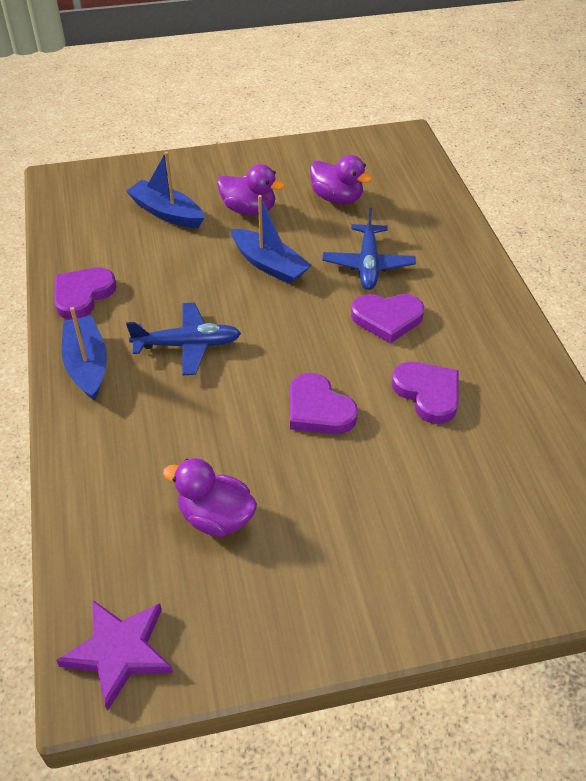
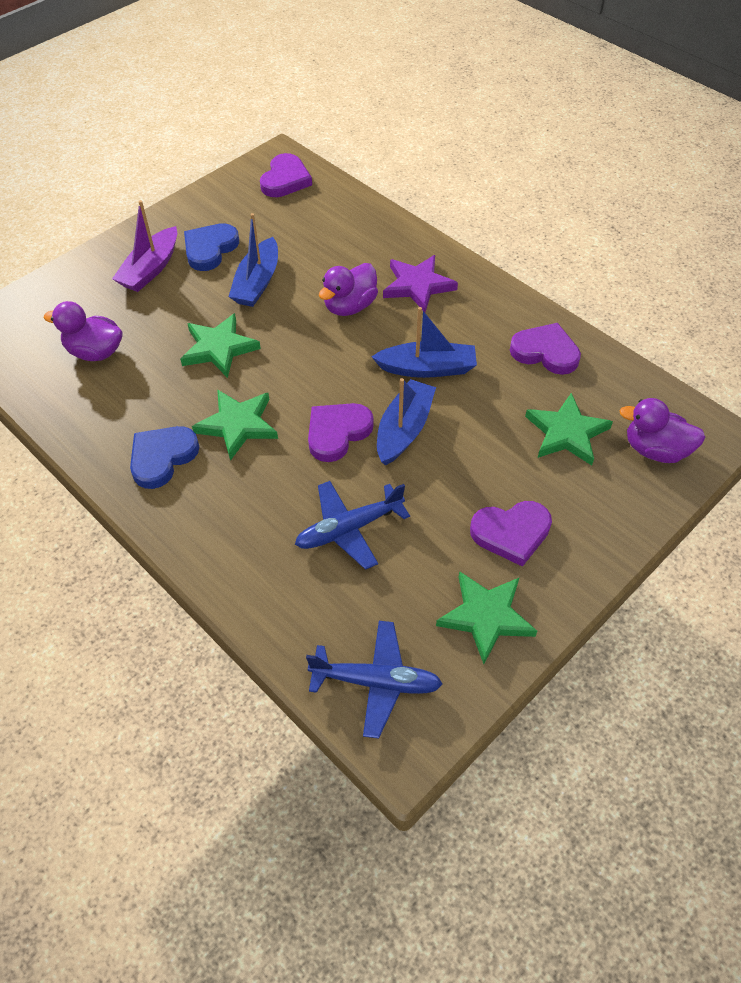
blue heart: none = 0 -> [130,426,199,489] [184,223,239,271] = 2
green star: none = 0 -> [180,313,261,378] [192,389,278,461] [436,571,537,664] [525,393,613,465] = 4
purple boat: none = 0 -> [112,200,177,292] = 1

